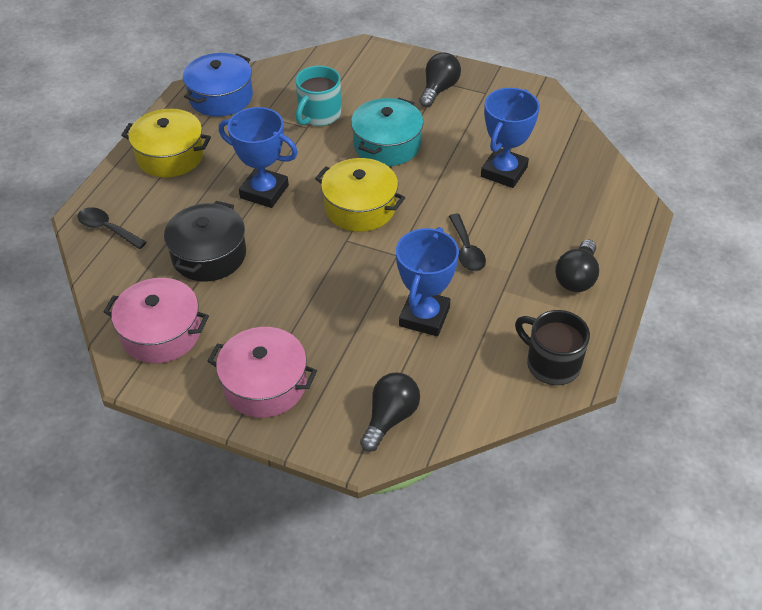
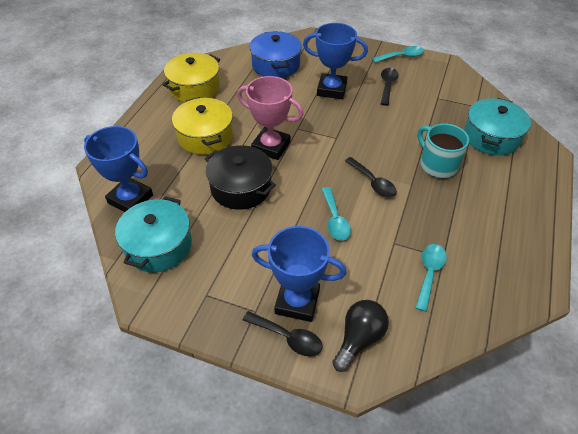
black light bulb: [360,372,420,452] [419,52,461,108] [555,239,599,292] = 3 -> [332,300,389,372] = 1
black mug: [515,310,590,385] = 1 -> none = 0
black spoon: [77,207,147,249] [449,214,486,271] = 2 -> [243,311,323,357] [345,157,397,198] [381,68,399,106] = 3
pink pot: [104,278,209,363] [208,327,317,418] = 2 -> none = 0
pink trophy: none = 0 -> [237,76,304,160] = 1
turquoise pot: [351,98,423,166] = 1 -> [115,196,192,272] [464,98,531,155] = 2
turquoise spoon: none = 0 -> [322,187,351,240] [372,46,424,62] [415,244,447,312] = 3

